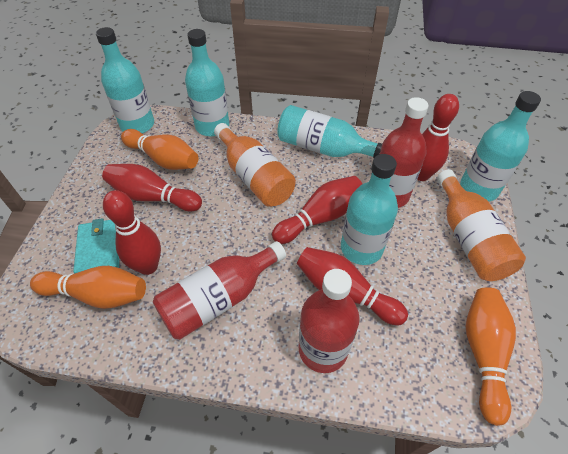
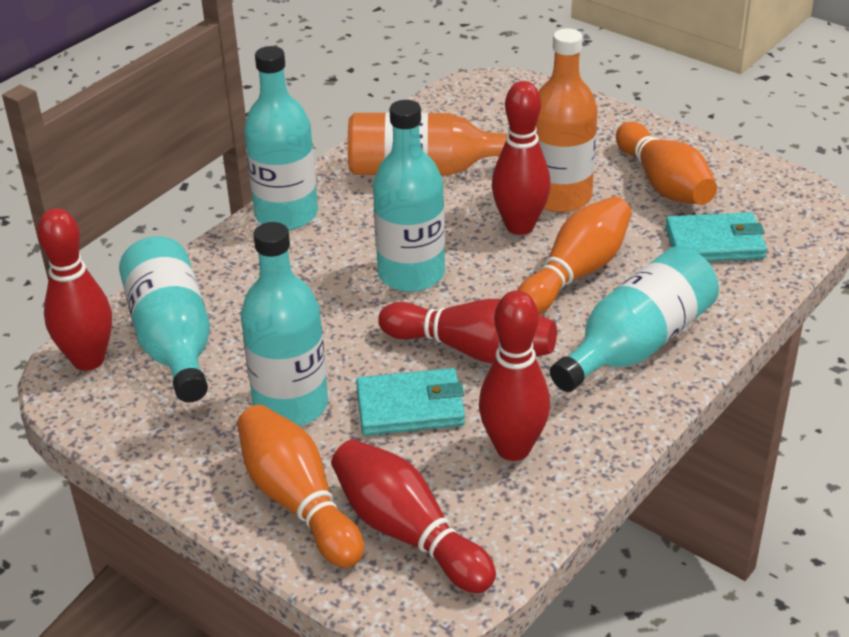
red bottle: [153,241,286,340] [299,269,360,373] [379,97,429,208] = 3 -> none = 0
turquoise wallet: [73,218,120,273] = 1 -> [356,368,465,435] [665,212,767,262] = 2

